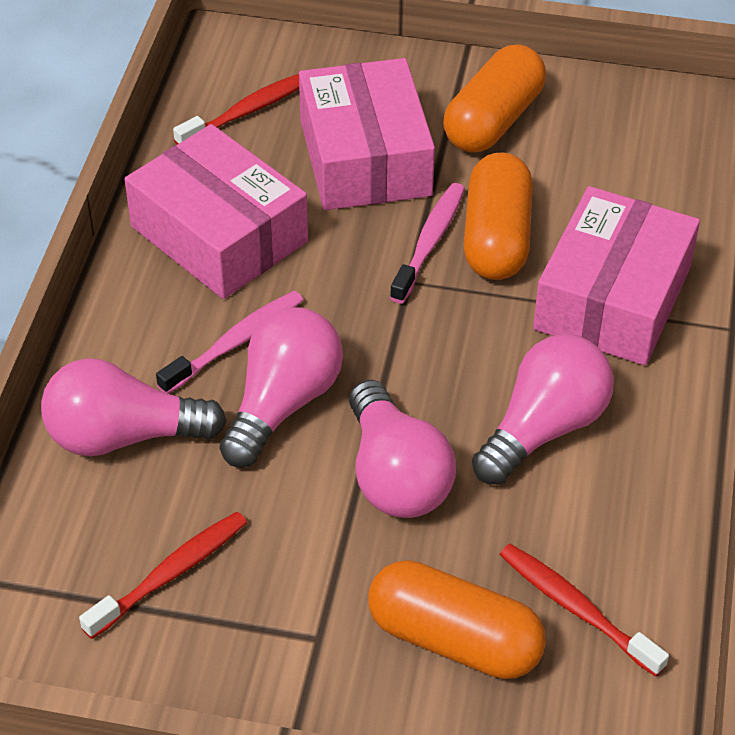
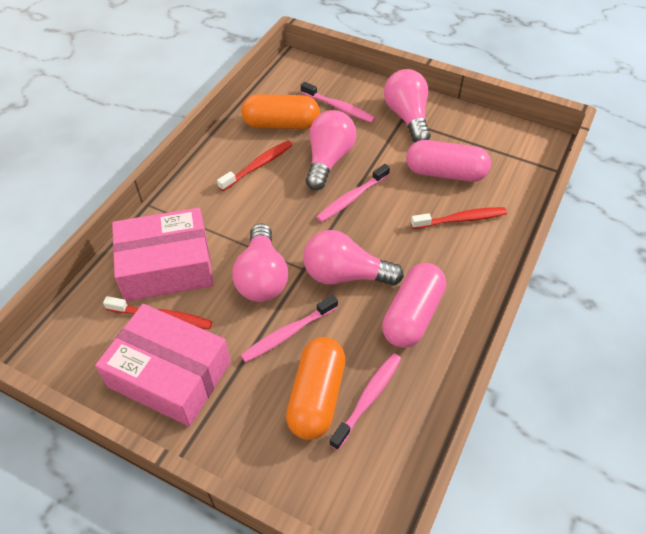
orange capsule: [368,560,546,679] [443,44,546,152] [464,153,533,280] = 3 -> [241,94,320,129] [286,337,345,440] = 2
pink box: [125,124,308,299] [299,58,435,210] [533,186,700,365] = 3 -> [95,304,231,426] [112,208,214,302] = 2
pink capsule: none = 0 -> [382,263,446,348] [406,140,491,182] = 2
pink toothbrush: [156,291,303,394] [390,183,465,303] = 2 -> [240,295,338,363] [301,82,375,123] [316,164,390,222] [329,353,401,450] = 4

